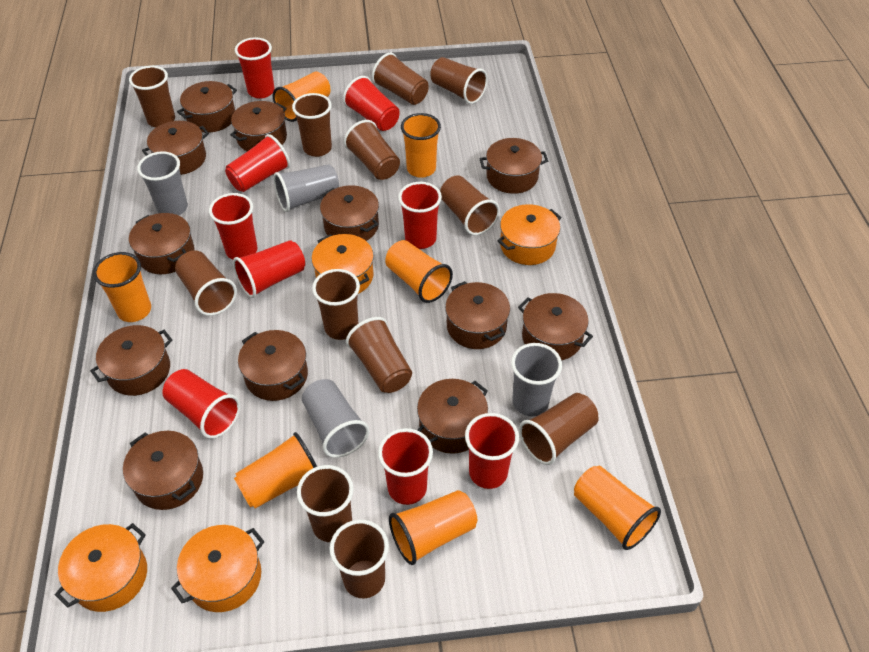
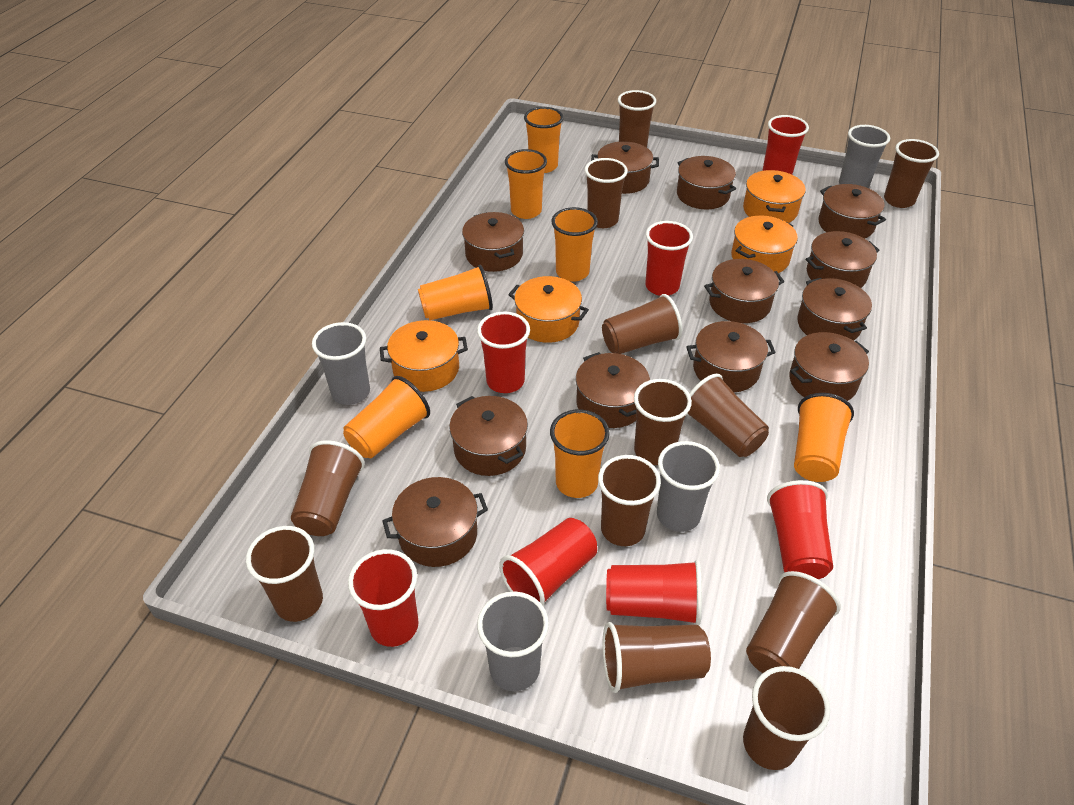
red cup: [162,369,240,439] [209,193,257,260] [225,134,290,192] [233,240,305,298] [235,37,275,99] [343,76,400,131] [378,428,433,505] [398,182,442,249] [465,413,519,489] = 9 -> [348,549,419,647] [477,312,530,393] [499,518,597,606] [606,560,702,625] [645,221,693,296] [762,115,809,174] [767,480,833,579] = 7

